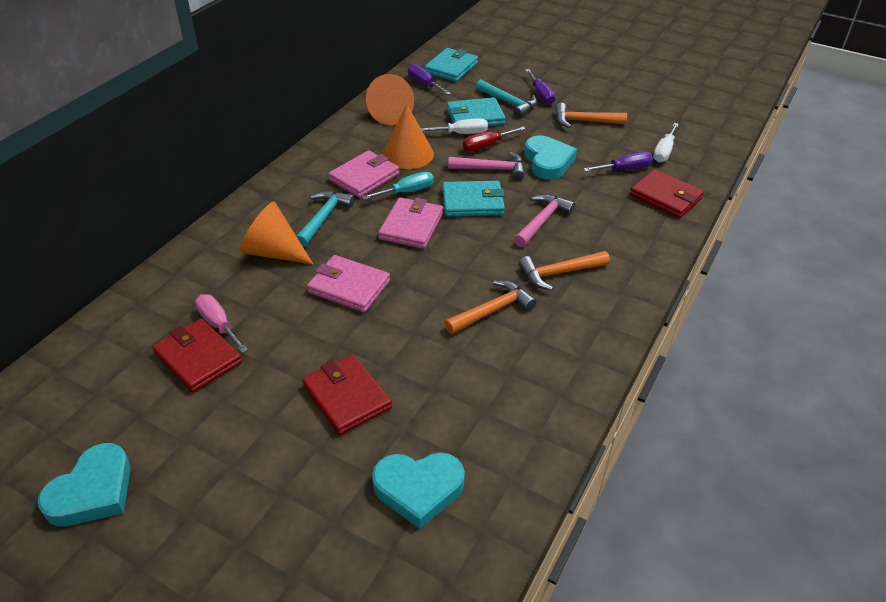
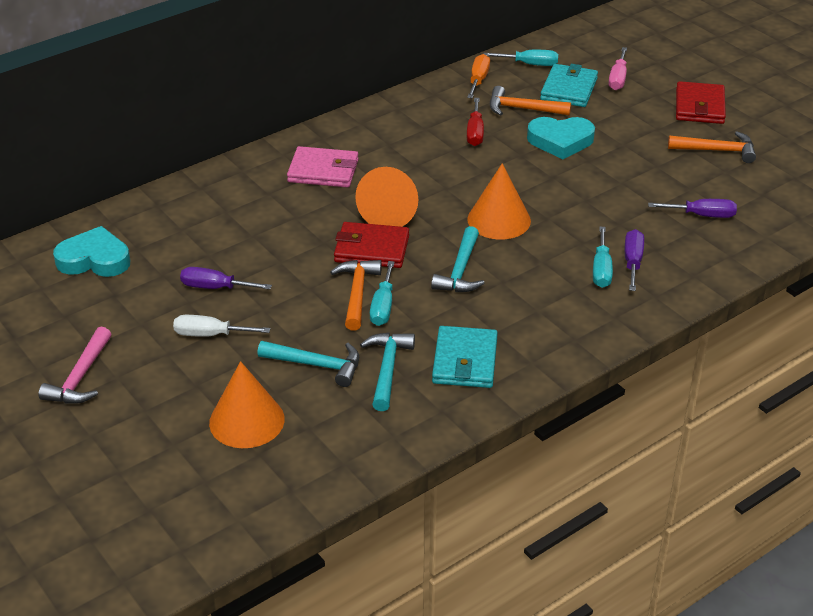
orange screwdriver: none = 0 -> [467,54,490,98] = 1
pink hammer: [448,152,525,181] [514,194,575,247] = 2 -> [38,326,111,404] = 1
pink wallet: [307,255,390,313] [328,150,399,198] [378,197,443,249] = 3 -> [287,146,358,188] = 1
red wallet: [152,319,242,392] [302,355,392,435] [630,169,704,218] = 3 -> [334,222,409,268] [676,81,726,124] = 2
turquoise hammer: [297,191,355,247] [476,80,537,117] = 2 -> [257,341,359,387] [360,333,415,411] [431,226,484,292] = 3
turquoise heart: [38,443,131,527] [372,453,465,529] [524,135,577,180] = 3 -> [53,226,130,277] [527,117,595,159] = 2
turquoise screwdriver: [362,172,434,200] = 1 -> [370,261,394,326] [484,50,558,66] [593,227,613,288] = 3
turquoise wallet: [424,48,478,82] [442,181,505,217] [447,97,506,126] = 3 -> [432,326,498,388] [540,64,598,107] = 2
white screwdriver: [421,118,488,134] [653,123,679,162] = 2 -> [173,315,270,337] = 1

